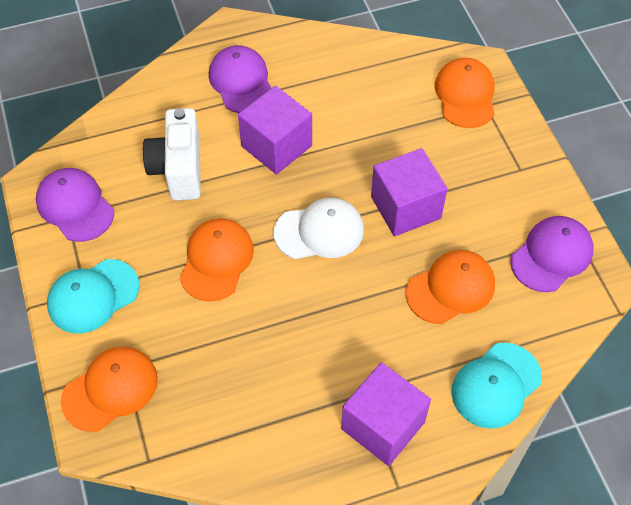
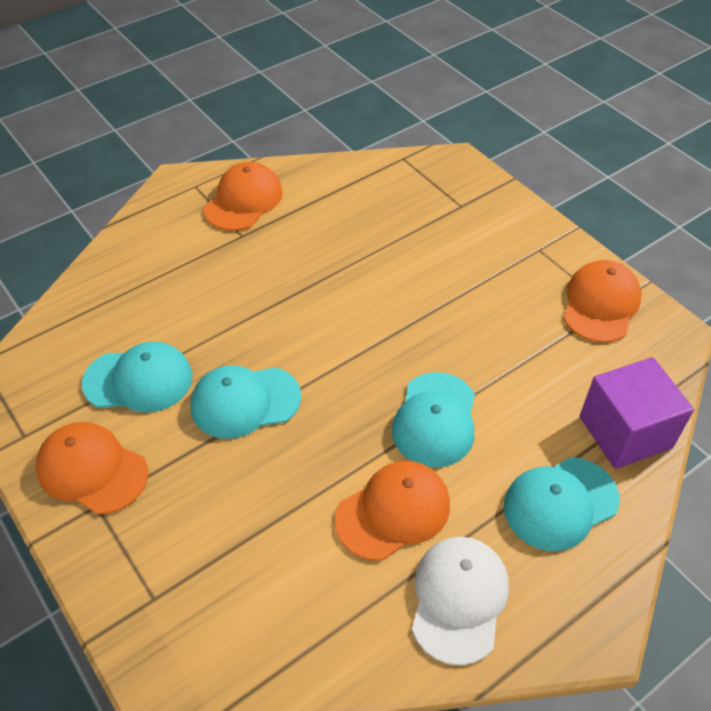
purple cap: [36,168,114,242] [209,45,271,113] [510,216,594,292] = 3 -> none = 0
purple cube: [238,86,312,175] [341,362,431,466] [371,148,448,236] = 3 -> [580,357,694,469] = 1
turquoise cap: [47,259,140,334] [451,343,542,429] = 2 -> [82,342,192,412] [191,365,301,439] [392,372,475,468] [504,457,620,551] = 4
white camera: [143,108,201,201] = 1 -> none = 0

